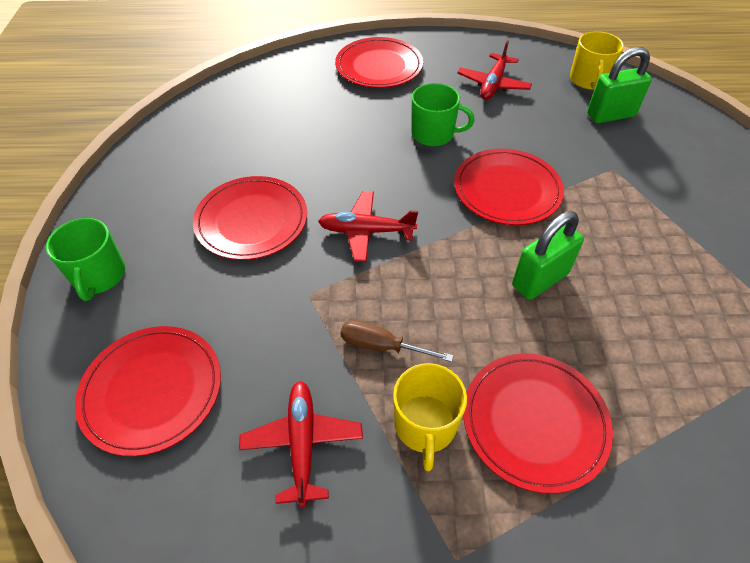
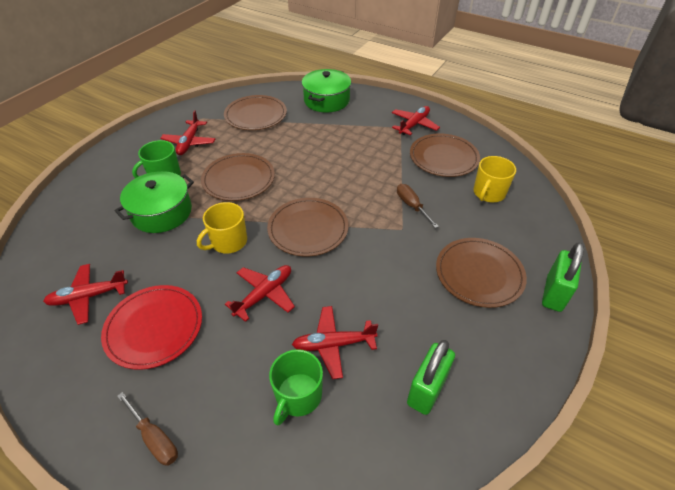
brown plate: none = 0 -> [201,153,275,201] [224,95,287,130] [267,198,348,256] [410,133,480,177] [436,238,527,308] = 5
brown screwdriver: [341,320,454,362] = 1 -> [117,392,178,466] [397,184,439,228] = 2
green pot: none = 0 -> [115,171,194,233] [302,69,351,113] = 2
red plane: [239,381,363,508] [318,191,418,262] [457,41,532,100] = 3 -> [43,264,128,325] [160,110,215,155] [225,265,295,322] [292,306,378,379] [392,106,440,135] = 5
red plate: [75,326,221,456] [193,176,307,260] [335,37,423,88] [454,149,564,225] [463,354,613,494] = 5 -> [101,285,202,370] = 1

